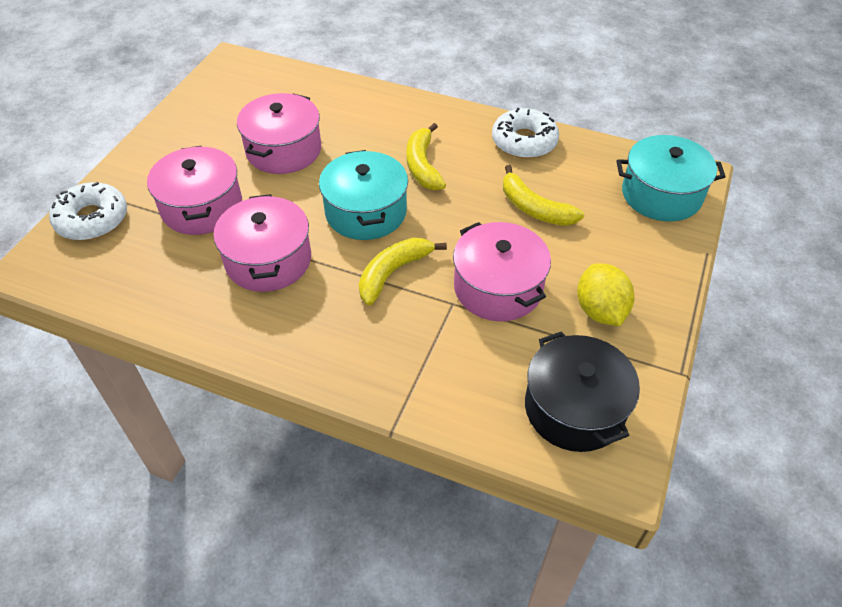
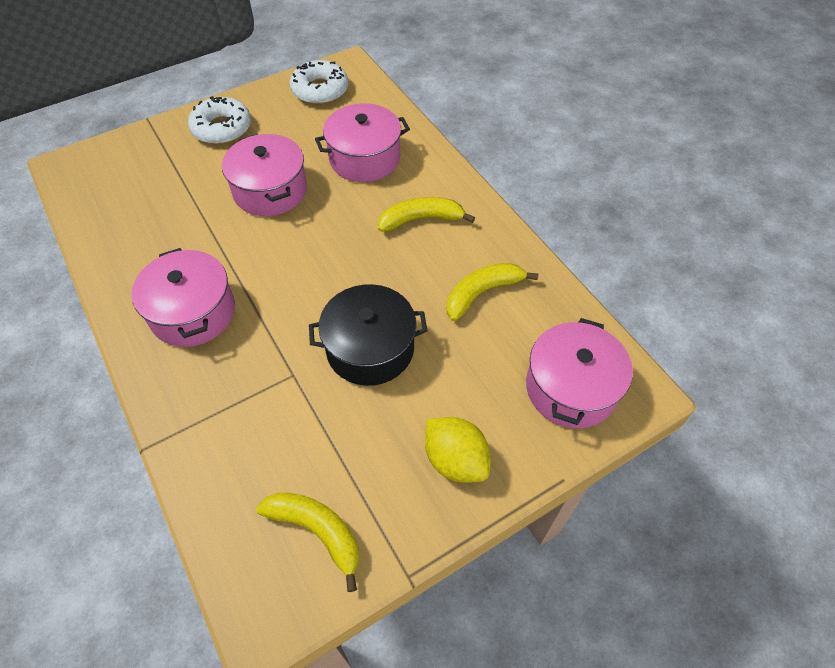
turquoise pot: [319,150,408,240] [616,135,726,222] = 2 -> none = 0

